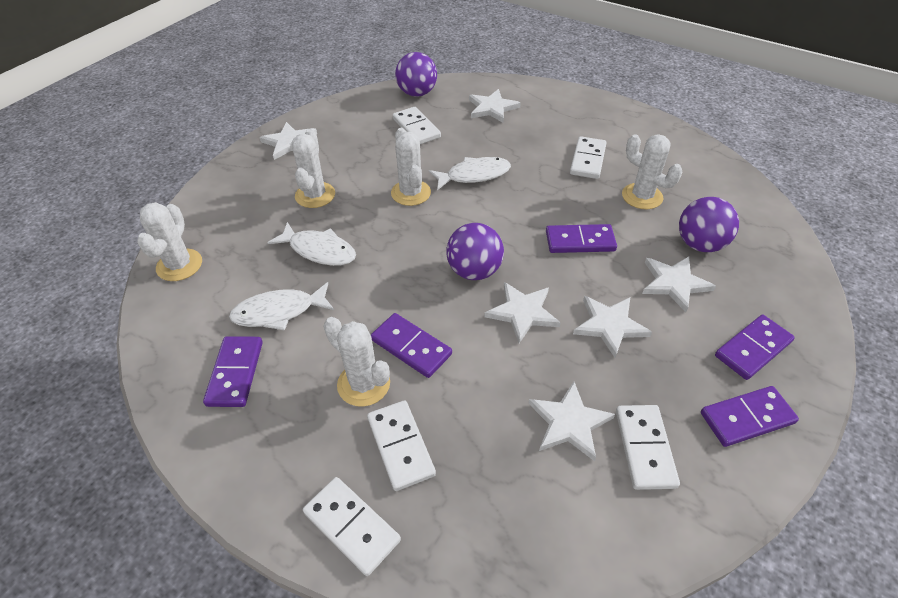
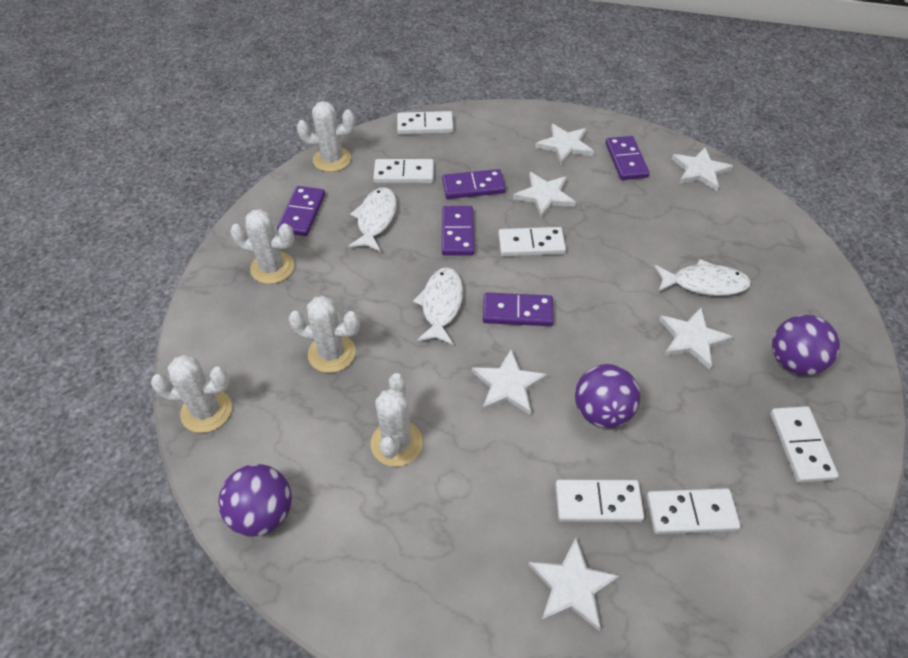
white domino: [303,477,401,576] [367,400,436,491] [393,107,441,144] [570,136,607,179] [616,405,680,490] = 5 -> [373,159,434,183] [397,111,453,134] [498,227,566,256] [555,480,644,522] [646,488,741,534] [770,406,839,483] = 6

